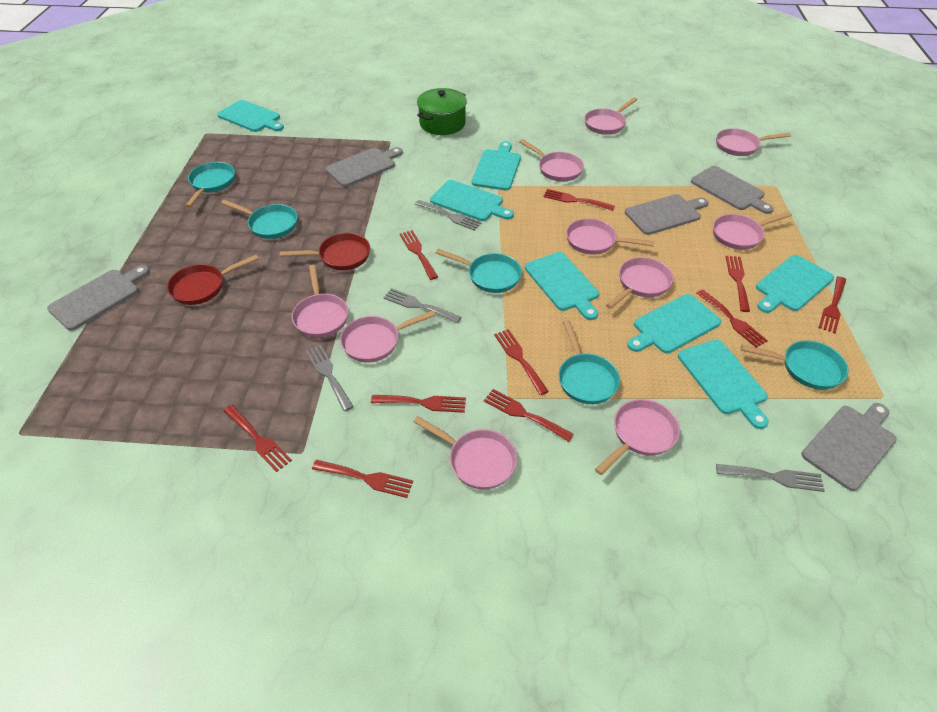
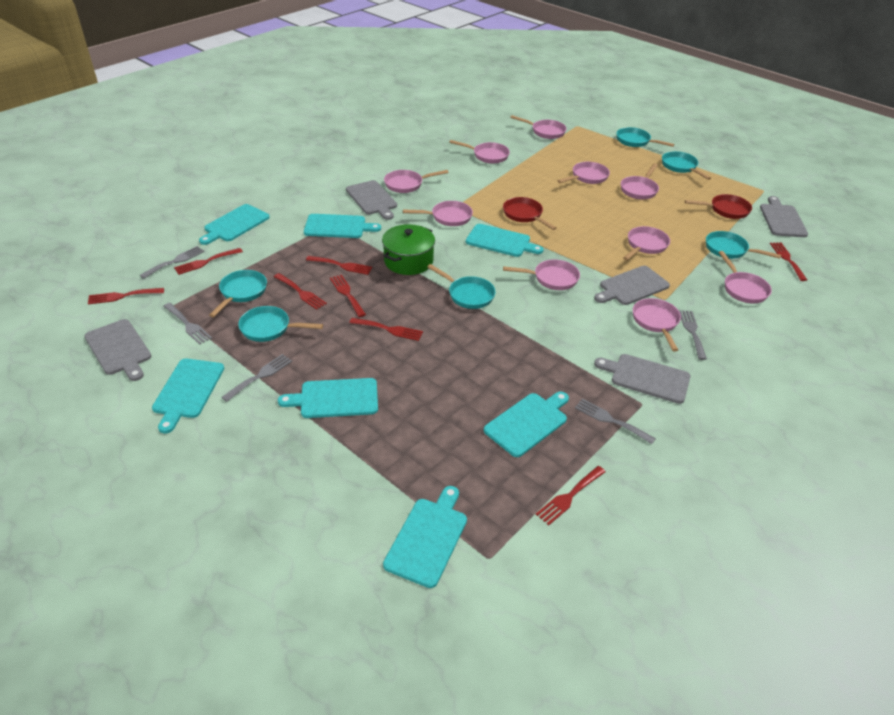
grey fork: [306,345,354,411] [383,288,461,323] [415,200,482,231] [716,464,825,492] = 4 -> [140,246,205,279] [163,303,212,345] [221,354,292,402] [575,399,656,444] [679,311,707,360] = 5
red fork: [223,405,292,472] [312,460,413,498] [371,395,466,413] [400,230,438,280] [484,389,574,442] [494,329,549,395] [543,189,615,211] [697,289,768,348] [726,256,750,312] [819,276,846,333] = 10 -> [88,288,164,304] [174,248,243,275] [274,273,327,310] [306,256,373,275] [330,275,366,317] [349,318,423,341] [536,466,606,525] [770,242,807,281] = 8
turquoise pan: [185,162,235,208] [221,200,298,239] [436,249,522,293] [559,320,620,404] [741,340,849,390] = 5 -> [209,270,267,317] [238,306,323,342] [427,264,496,309] [616,127,675,147] [662,151,711,180] [706,231,781,259] = 6

